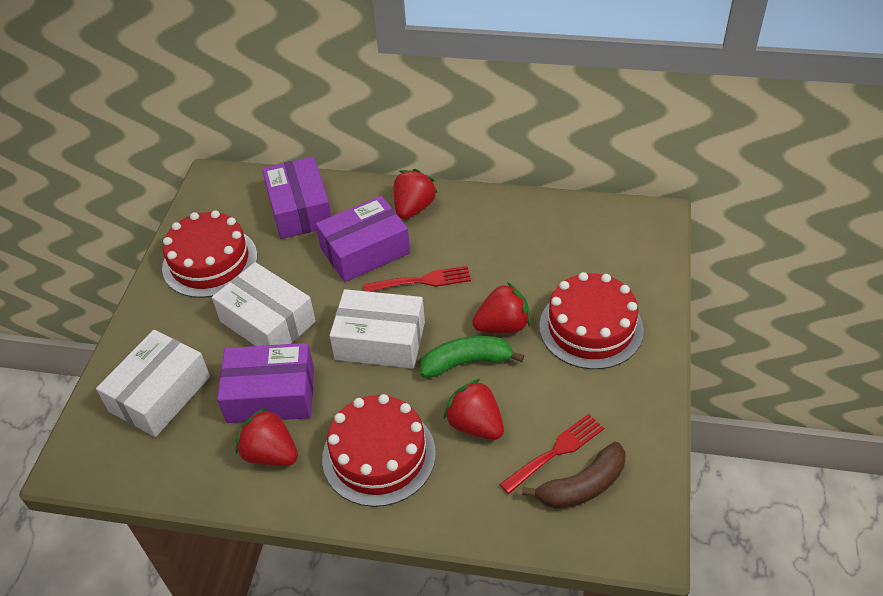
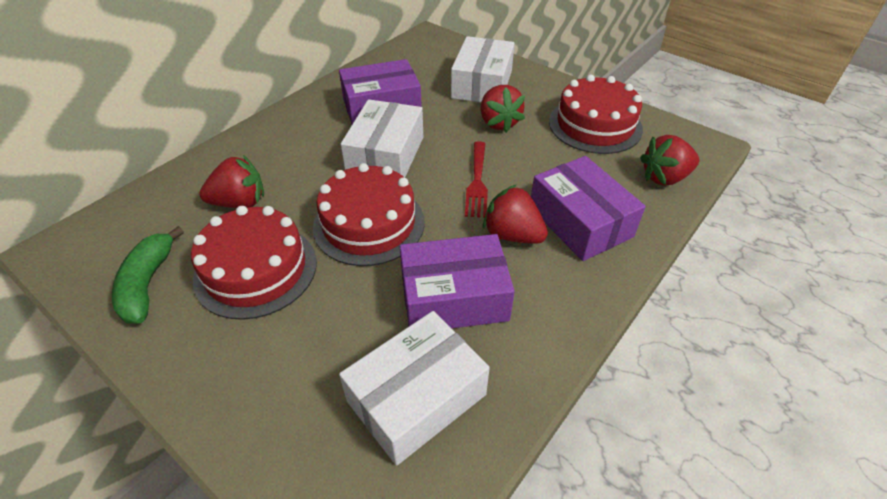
brown banana: [522,442,625,509] = 1 -> none = 0
red fork: [364,266,471,292] [500,414,604,494] = 2 -> [465,141,488,218] = 1

